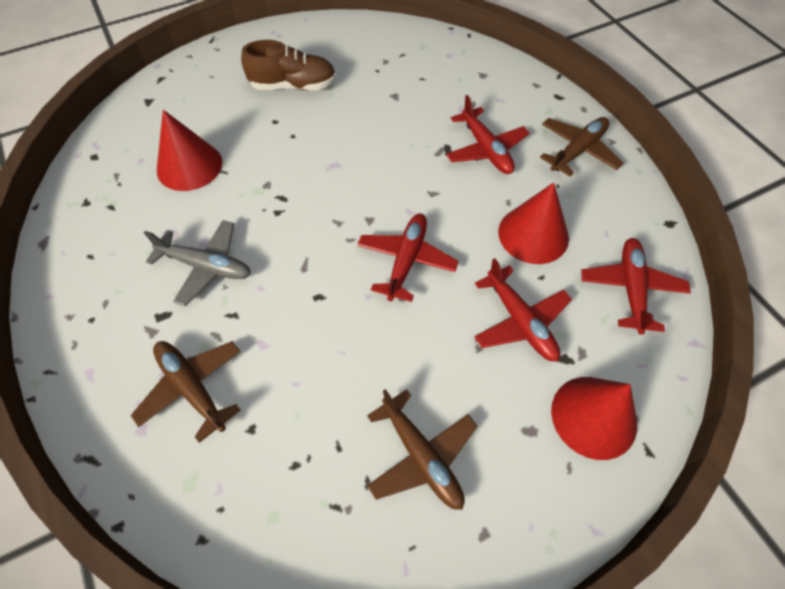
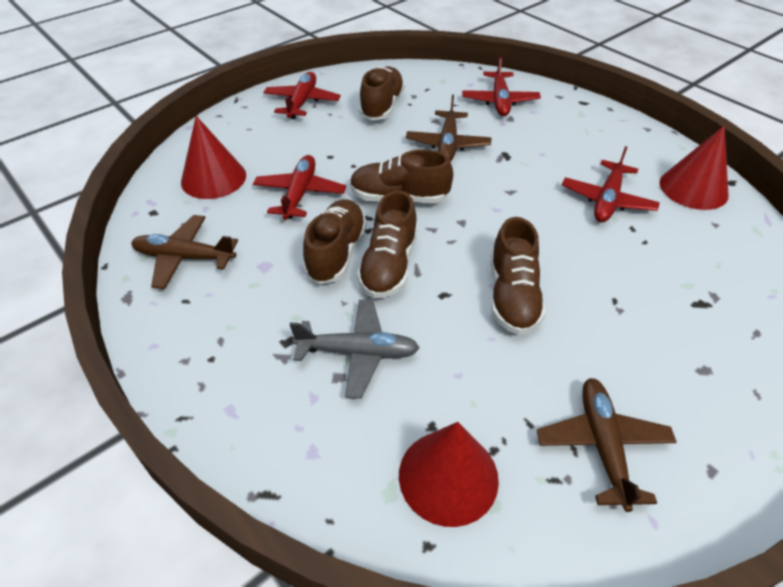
brown shoe: [241,40,336,90] = 1 -> [303,199,367,284] [350,150,453,203] [357,190,418,298] [359,66,405,120] [491,217,546,335] = 5

